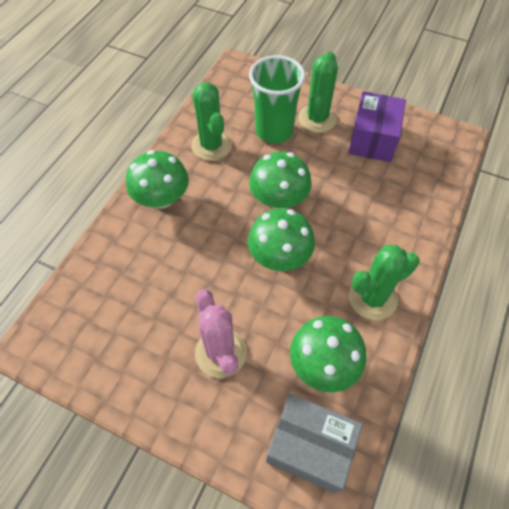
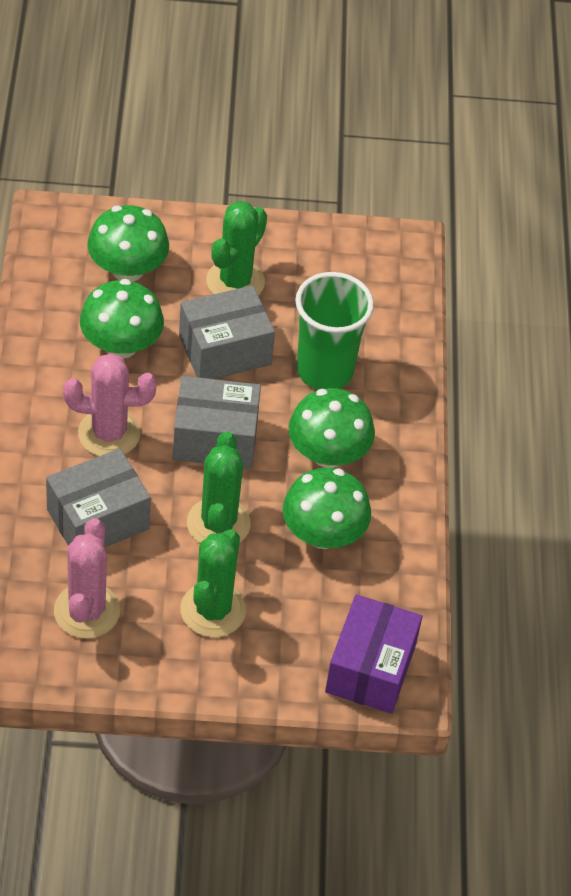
grey box: [266,394,363,493] = 1 -> [46,448,151,547] [173,376,261,468] [179,285,275,379] = 3
pink cactus: [195,289,247,378] = 1 -> [54,518,120,639] [63,353,157,456] = 2

